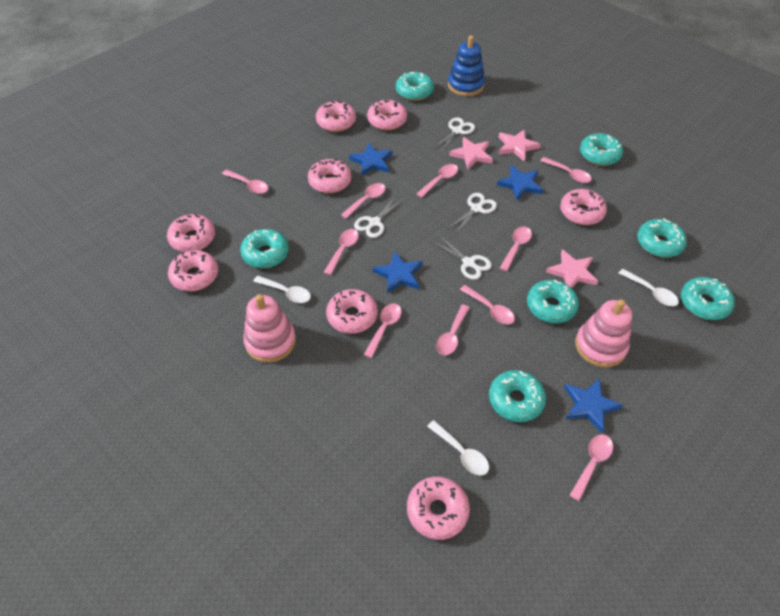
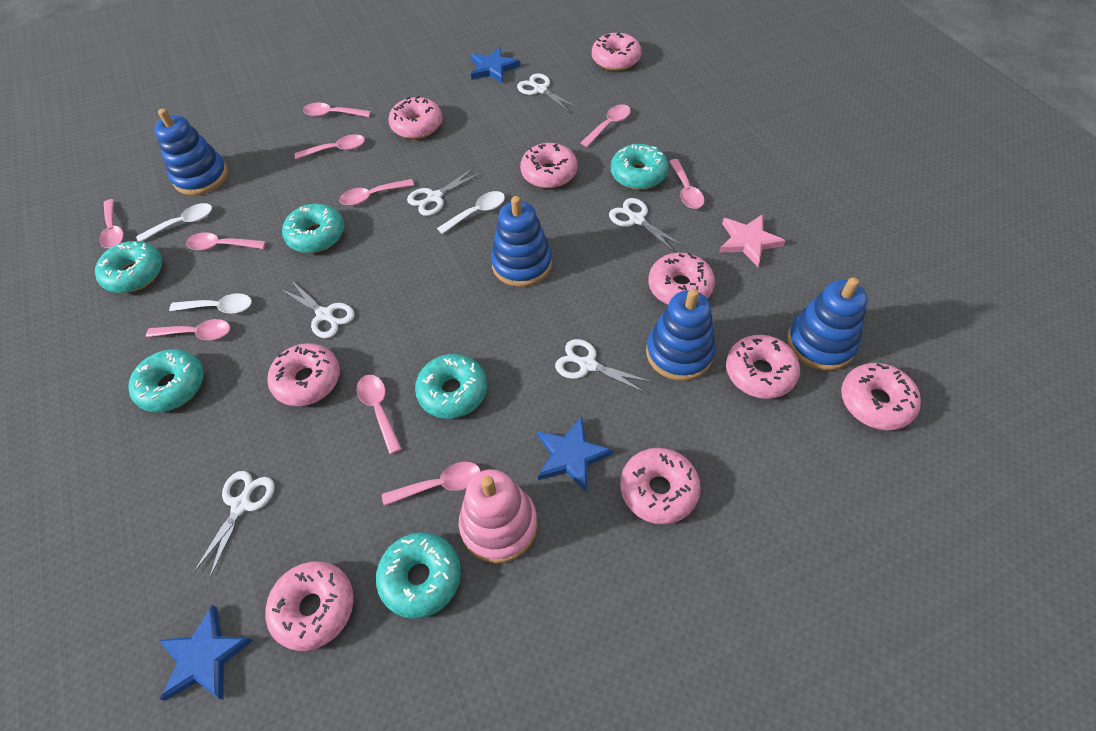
blue stacking toy: [448,36,485,96] = 1 -> [154,109,228,195] [491,196,552,287] [646,288,716,381] [787,277,868,371] = 4
blue star: [349,143,392,175] [373,251,423,294] [497,165,543,201] [564,378,623,433] = 4 -> [159,605,254,701] [470,47,521,84] [537,417,613,493] = 3
pink donut: [167,214,215,252] [168,250,218,291] [308,159,351,193] [316,100,356,132] [326,289,378,334] [367,100,407,130] [407,477,470,540] [560,189,607,225] = 8 -> [265,561,354,651] [267,343,340,406] [388,96,442,139] [520,143,577,188] [592,32,642,71] [620,448,701,524] [649,253,715,305] [726,335,800,399] [841,363,921,430] = 9
pink stacking toy: [243,294,296,363] [575,299,632,367] = 2 -> [459,469,538,563] = 1
pink star: [449,137,493,170] [499,130,541,161] [546,249,598,288] = 3 -> [719,214,786,267] = 1
turquoise donut: [240,229,289,268] [396,72,434,101] [489,370,546,422] [527,280,579,323] [580,133,623,166] [637,219,687,258] [681,277,735,320] = 7 -> [95,241,162,293] [128,349,204,412] [282,204,344,253] [376,532,461,619] [415,354,487,419] [611,144,669,190] = 6
white scissors: [354,196,404,238] [432,236,492,280] [434,118,475,152] [448,193,497,233] = 4 -> [193,471,275,578] [281,280,354,338] [407,168,481,216] [517,73,578,112] [555,339,652,394] [609,198,684,252] = 6

